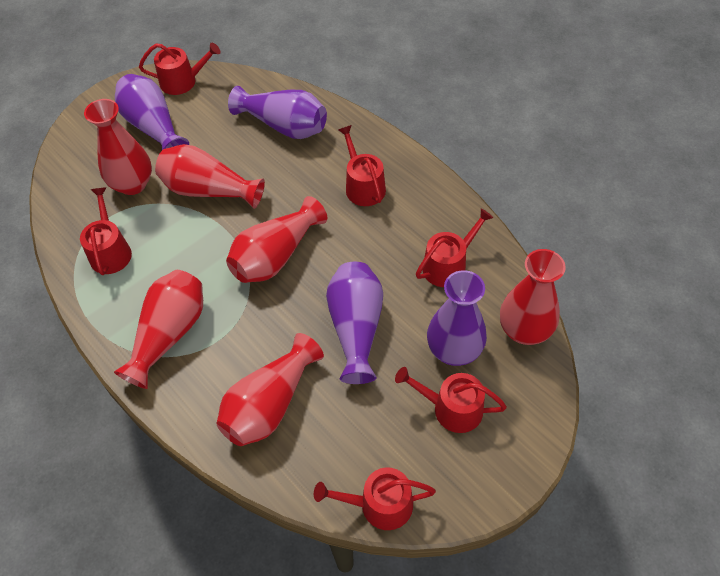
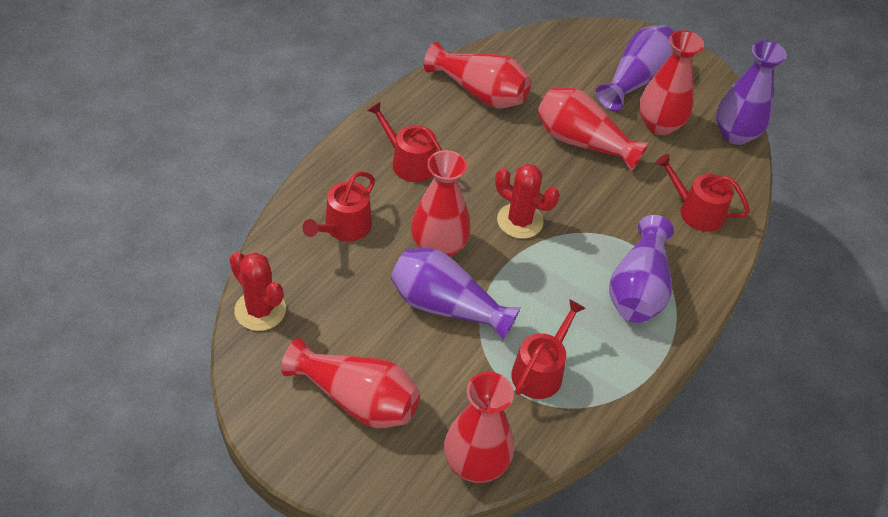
red cactus: none = 0 -> [229,252,286,331] [495,164,560,239] = 2
red watering can: [80,187,132,275] [139,43,221,95] [314,467,436,530] [338,125,386,206] [395,367,507,433] [416,208,493,287] = 6 -> [302,171,375,241] [367,102,442,182] [511,299,586,399] [655,154,750,232] = 4

